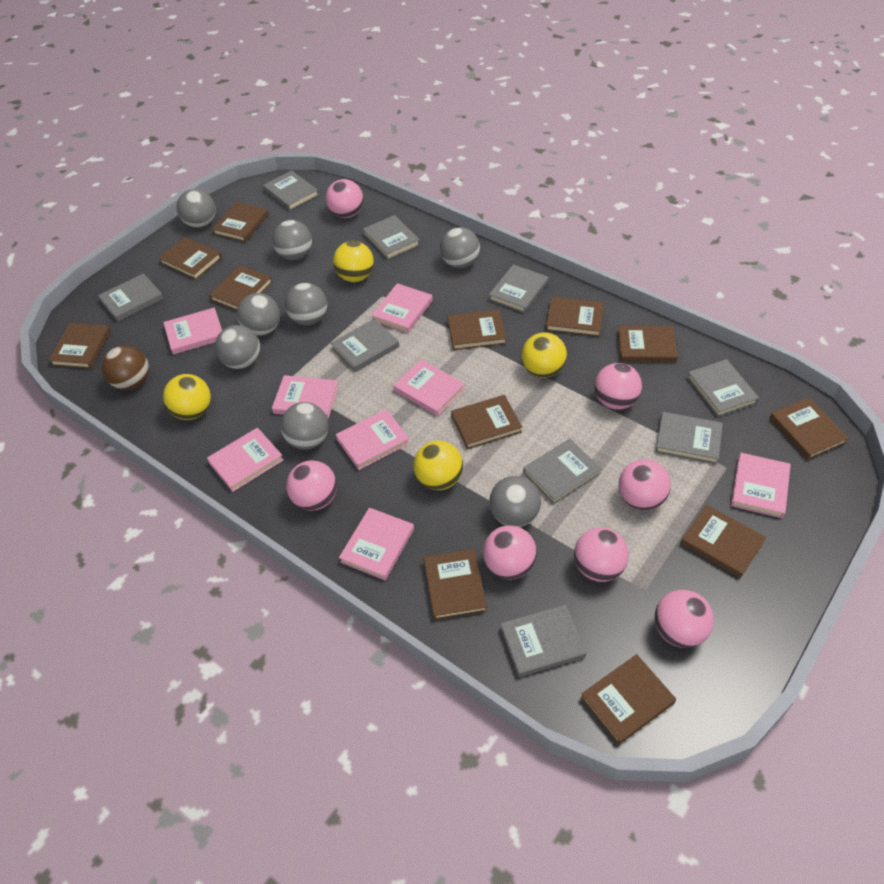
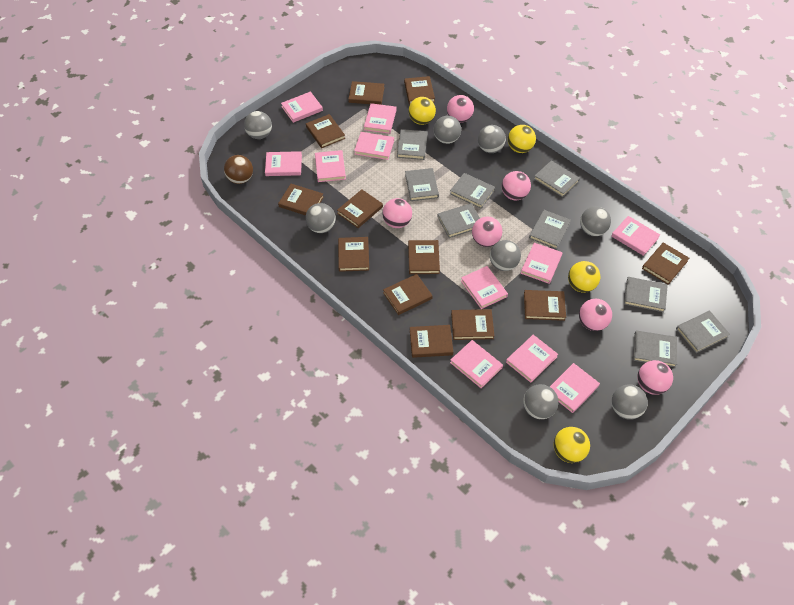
pink ball: [286,460,337,511] [326,179,364,218] [483,525,537,580] [574,527,629,582] [594,363,642,410] [619,459,671,510] [655,590,714,648] = 7 -> [382,198,412,228] [447,95,474,123] [472,216,502,247] [502,171,531,200] [579,299,612,331] [637,360,673,395] = 6
pink book: [163,308,222,355] [207,428,284,492] [272,375,339,419] [336,409,410,470] [339,508,414,580] [372,283,433,333] [393,359,465,416] [731,453,791,518] = 8 -> [265,151,302,176] [281,91,323,123] [315,150,346,182] [354,132,394,160] [364,103,397,134] [450,340,503,388] [461,266,508,309] [506,335,558,383] [521,243,562,284] [550,363,600,413] [611,216,660,256] = 11

